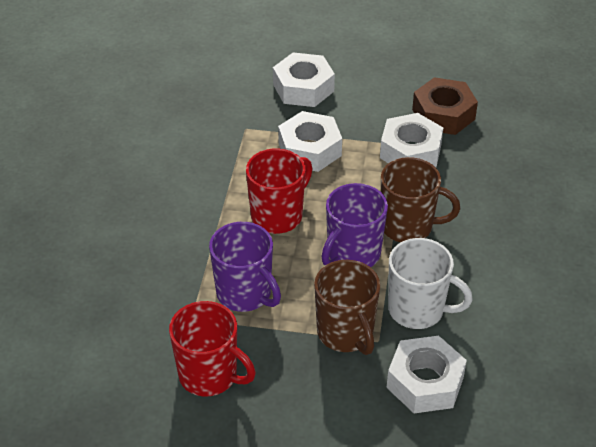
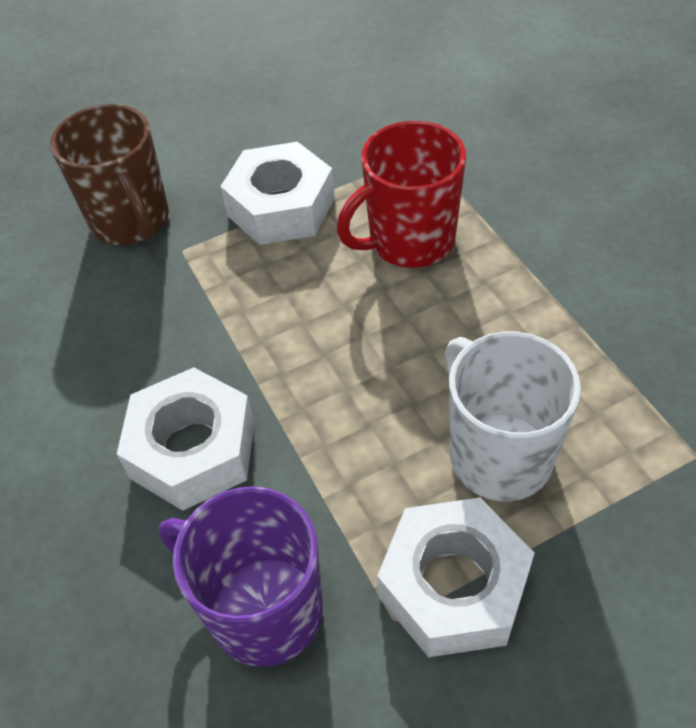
brown mug: [314,260,380,355] [381,157,460,242] = 2 -> [50,104,169,245] = 1
brown nut: [412,77,478,135] = 1 -> none = 0
purple mug: [209,222,281,312] [322,183,388,267] = 2 -> [159,486,323,667] = 1
red mug: [169,301,256,397] [246,148,312,234] = 2 -> [337,121,466,268] = 1
white nut: [273,52,335,107] [278,111,342,172] [380,113,443,167] [387,336,467,413] = 4 -> [117,367,254,511] [220,142,335,245] [377,497,534,657] = 3

